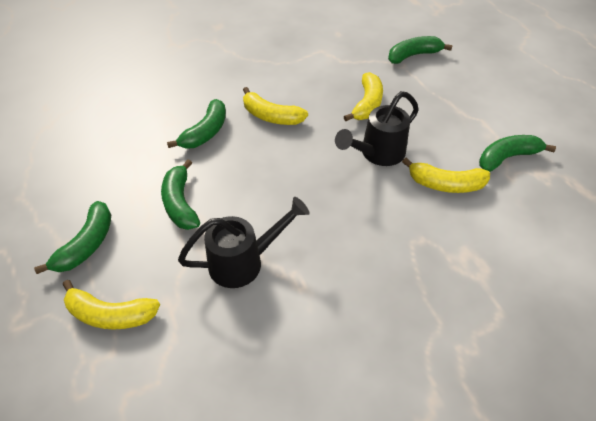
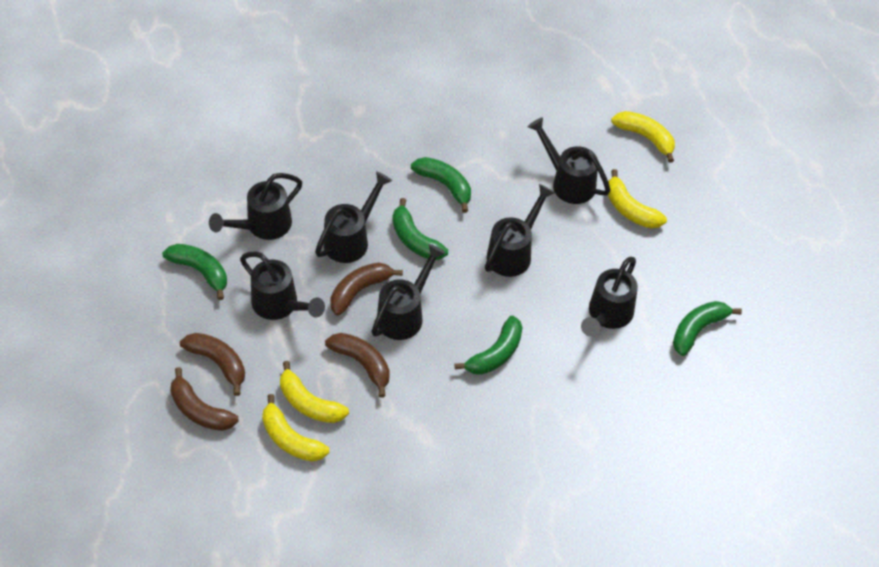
black watering can: [178,197,310,288] [335,91,419,166] = 2 -> [209,173,302,240] [240,252,325,320] [315,171,392,263] [371,244,446,340] [485,184,555,277] [528,117,610,204] [581,257,638,337] = 7
brown banana: none = 0 -> [170,367,239,431] [180,333,245,396] [325,333,390,398] [330,262,403,316] = 4

